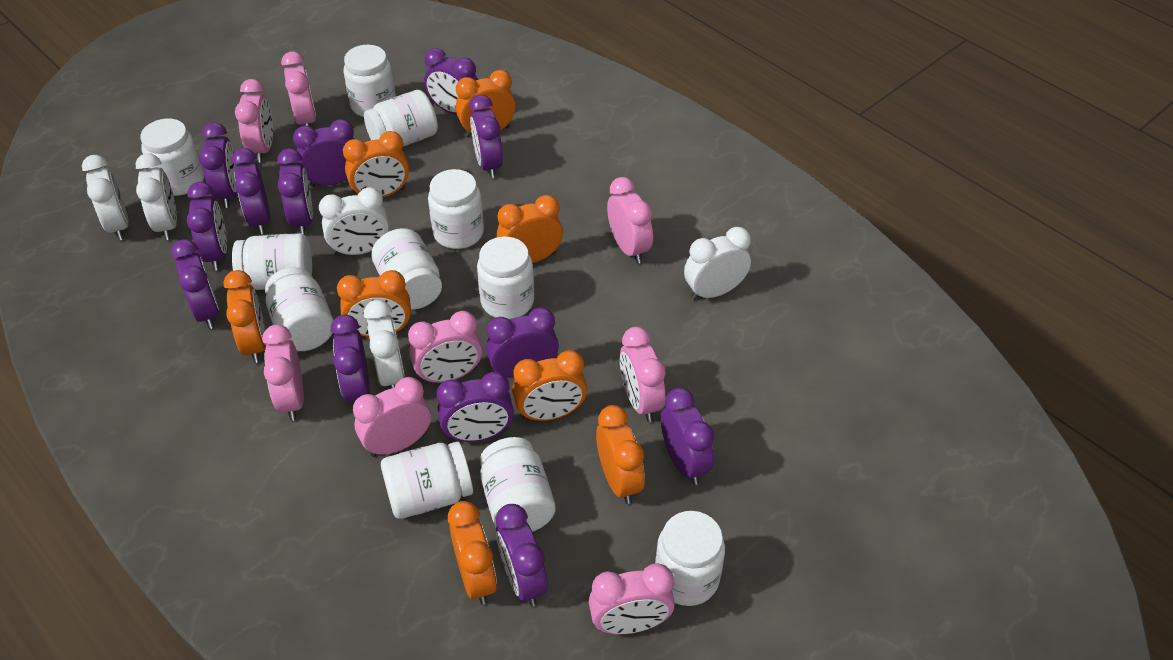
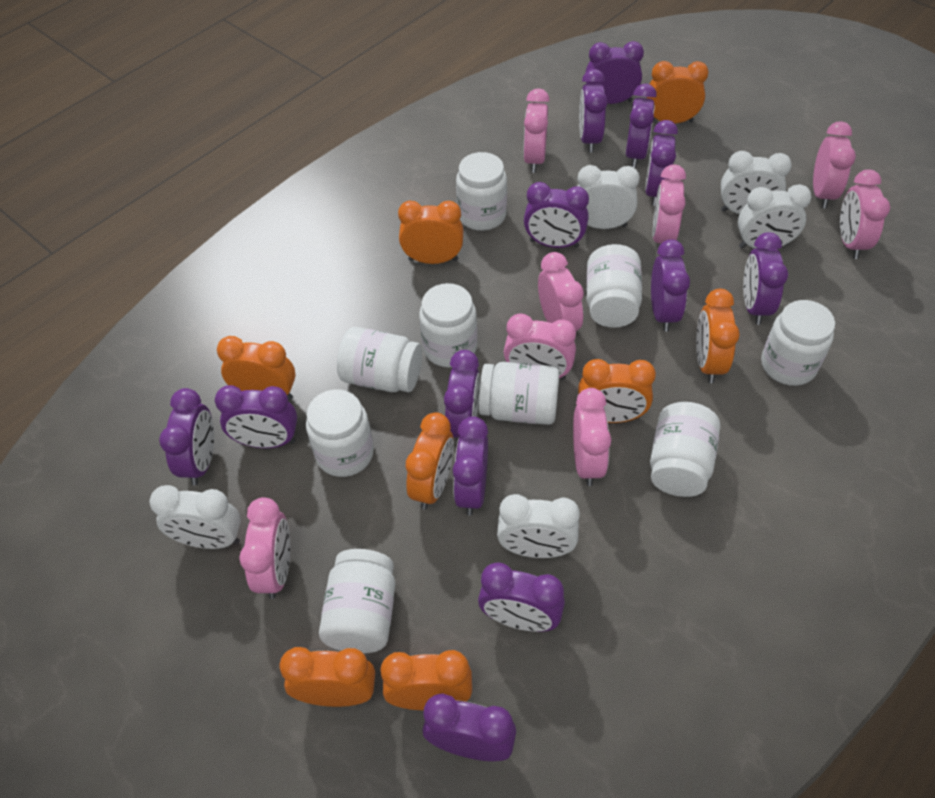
white jar: [140,118,204,196] [232,233,312,290] [265,267,333,351] [344,45,396,117] [364,90,438,146] [371,228,442,310] [381,441,473,519] [428,169,484,249] [477,237,534,319] [480,437,555,532] [655,511,725,606] = 11 -> [306,389,374,477] [319,549,395,653] [337,327,422,392] [419,283,477,368] [456,152,507,231] [479,362,559,425] [586,244,642,328] [650,402,720,497] [761,300,835,386] = 9

